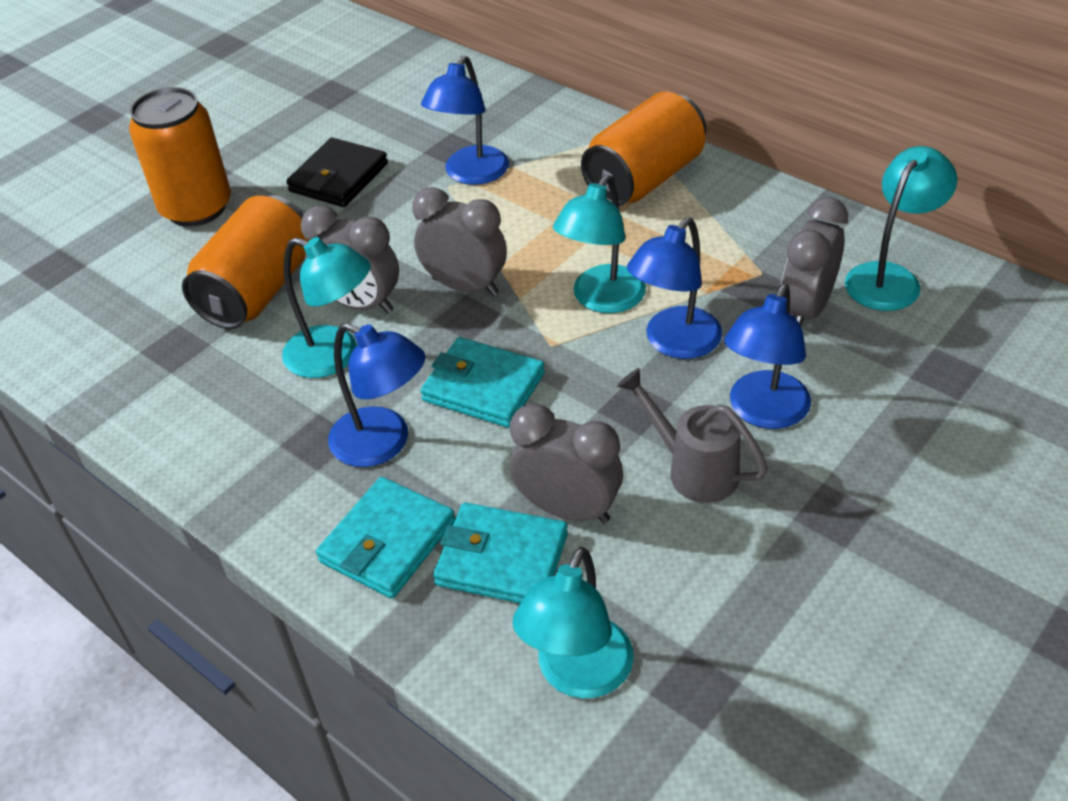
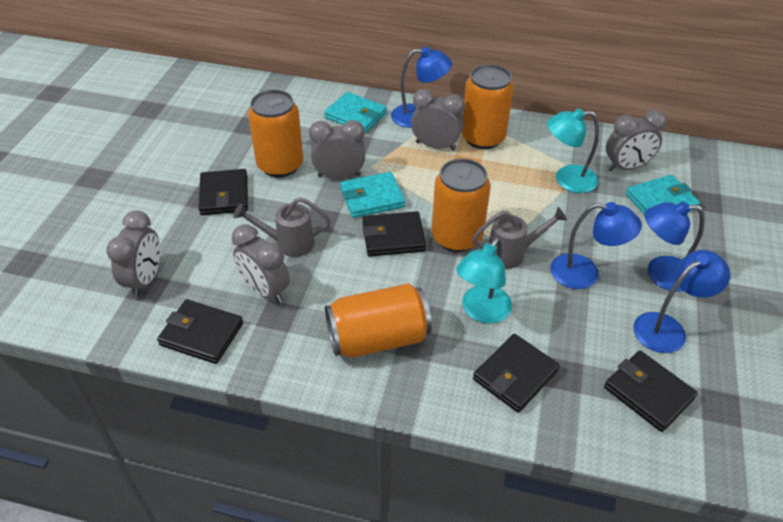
black wallet: [286,138,388,207] = 1 -> [157,299,243,364] [199,169,248,215] [362,211,426,257] [473,334,560,413] [604,350,698,432] = 5
grey clock: [301,205,399,313] [412,187,507,296] [510,404,623,523] [781,197,848,325] = 4 -> [106,211,160,298] [232,224,290,304] [309,120,365,179] [411,89,465,150] [606,110,667,171] = 5
grey watering can: [617,368,768,503] = 1 -> [233,197,331,257] [472,207,567,269] = 2
orange can: [129,87,231,227] [182,195,311,329] [581,91,706,206] = 3 -> [248,90,303,177] [325,283,432,358] [431,158,491,252] [461,64,514,149] = 4
turquoise lamp: [282,237,371,378] [513,547,634,699] [553,175,646,313] [845,146,957,311] = 4 -> [456,237,512,323] [547,108,599,193] = 2

